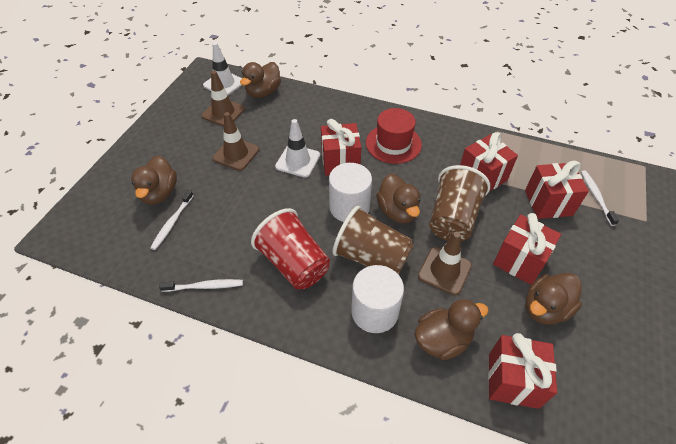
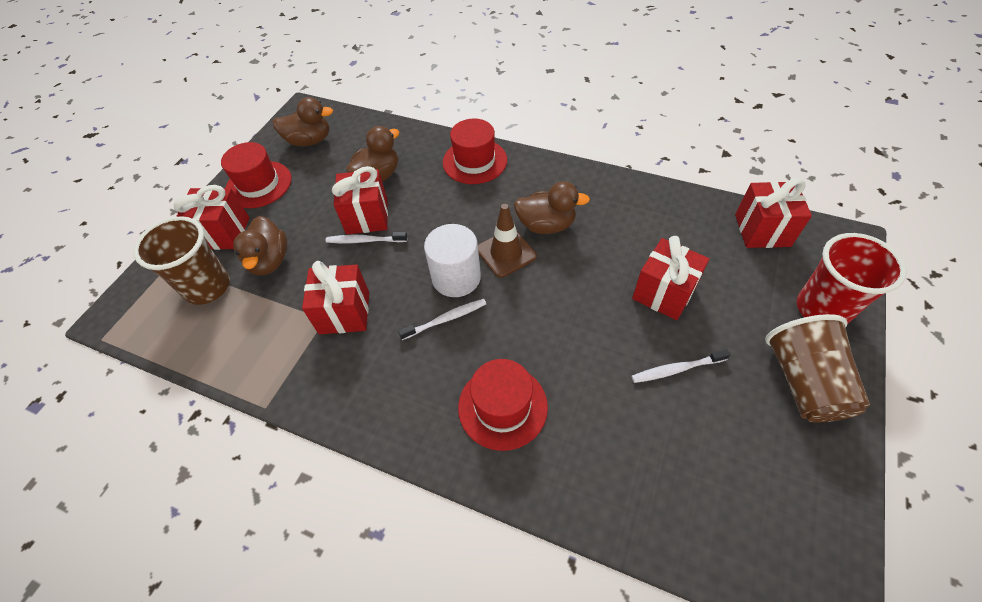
brown duck: [131,155,177,205] [240,62,281,98] [376,174,420,224] [415,299,489,360] [525,273,582,325] = 5 -> [233,216,287,276] [272,97,333,146] [346,126,399,182] [514,181,590,234] = 4
brown traffic cone: [201,71,245,126] [213,112,259,171] [418,232,472,295] = 3 -> [478,204,537,278] = 1
red hat: [366,108,422,164] = 1 -> [221,142,292,208] [443,119,507,184] [458,359,548,451] = 3
white cylinder: [329,163,372,222] [351,265,404,333] = 2 -> [424,224,481,297] = 1
white traffic cone: [203,42,242,95] [275,119,320,177] = 2 -> none = 0

